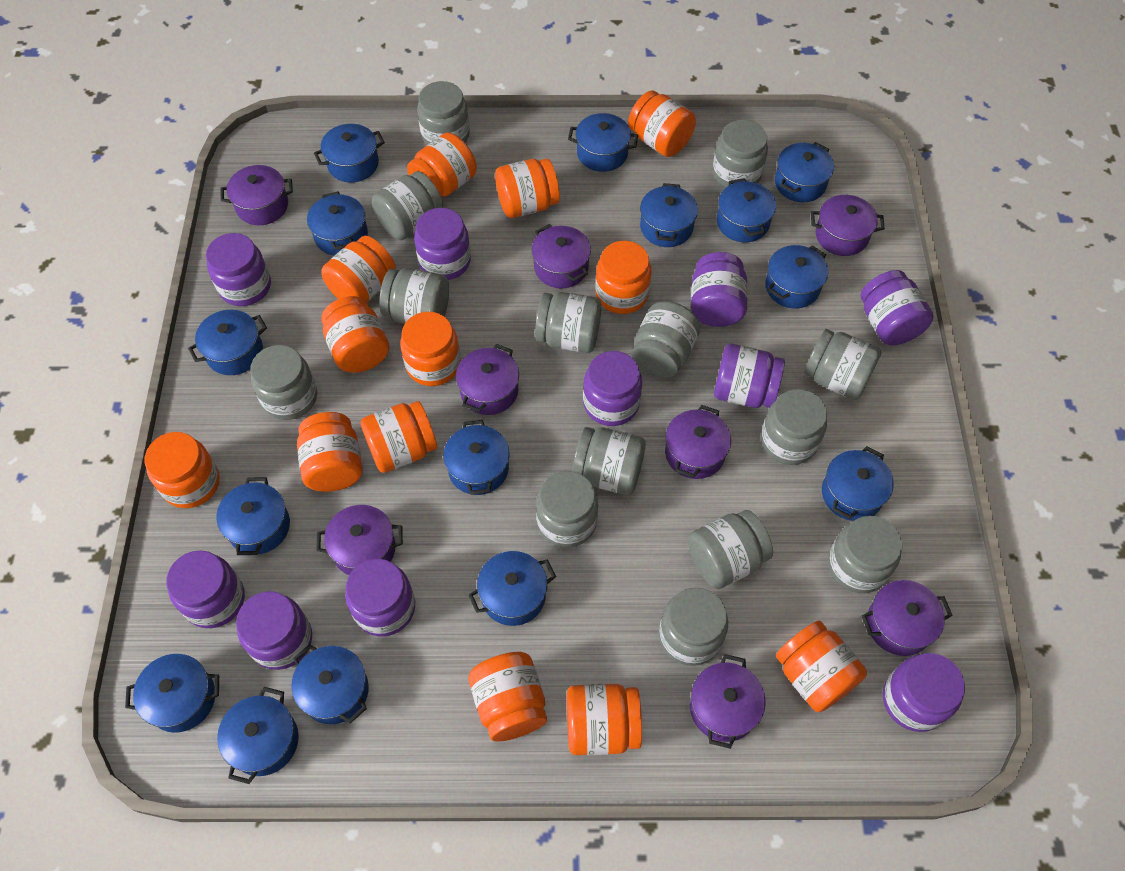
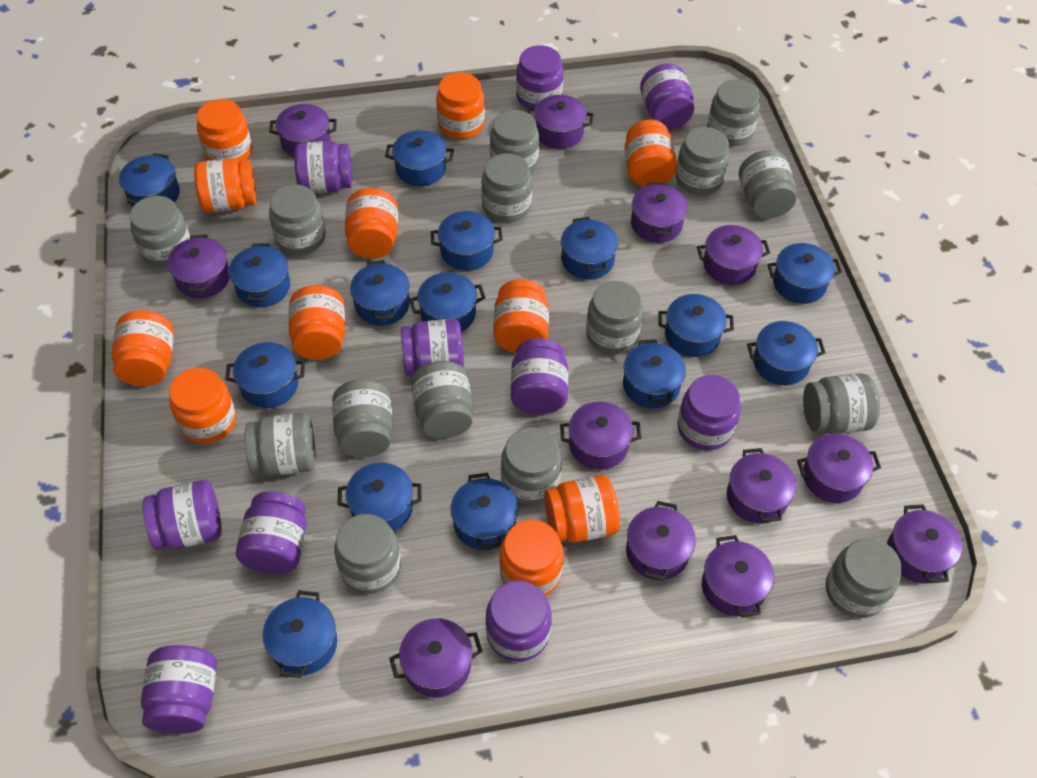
grey jar: [250,345,317,420] [372,171,443,240] [379,268,449,324] [417,81,470,145] [535,292,602,353] [536,471,598,548] [572,427,646,495] [632,301,700,378] [659,587,728,666] [688,510,773,589] [712,120,768,188] [761,389,827,465] [804,329,881,400] [828,516,902,593] = 14 -> [130,196,190,267] [245,413,316,476] [269,184,326,255] [332,379,393,458] [334,514,401,594] [411,361,473,439] [481,153,532,222] [490,110,539,173] [501,427,562,505] [586,281,643,354] [676,127,729,195] [707,79,760,146] [739,150,797,218] [803,373,880,434] [826,538,902,618] = 15
orange jar: [145,432,220,508] [297,412,363,492] [321,236,396,302] [321,296,389,373] [361,401,437,473] [400,312,461,386] [407,132,477,197] [468,652,547,742] [495,159,560,218] [567,684,642,755] [595,241,652,314] [628,90,696,157] [776,621,867,712] = 13 -> [111,310,174,386] [169,368,236,444] [194,158,256,213] [197,99,252,161] [288,285,345,360] [345,188,398,259] [436,73,485,139] [493,279,549,353] [499,520,564,596] [544,475,620,543] [624,120,677,187] = 11
purple pot: [220,165,293,225] [316,505,403,575] [456,344,519,415] [532,224,591,288] [665,405,731,479] [690,654,766,749] [811,195,885,256] [862,580,953,656] = 8 -> [167,234,230,298] [269,104,337,157] [389,618,483,697] [528,95,594,149] [560,401,641,470] [626,501,696,581] [631,182,688,243] [697,225,770,285] [702,535,774,617] [727,448,796,524] [797,433,881,503] [887,504,962,583] = 12

